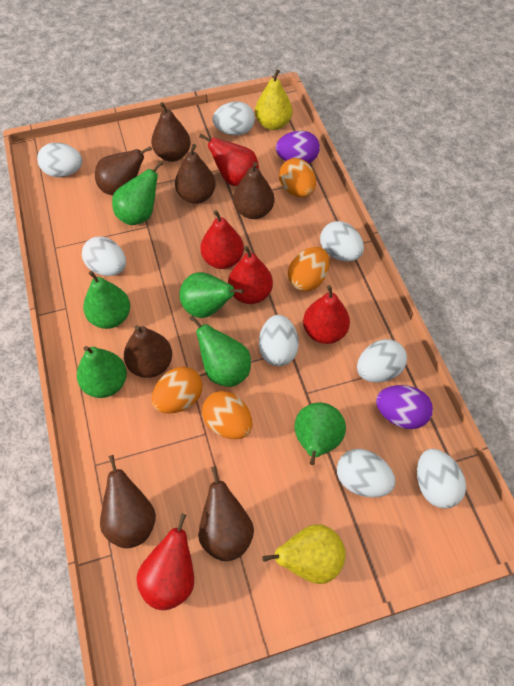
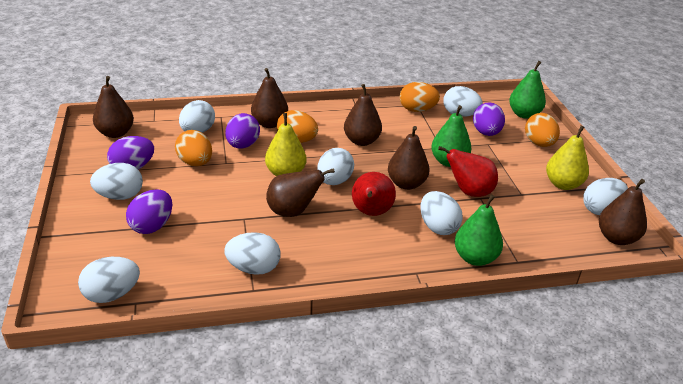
brown pear: [95,146,152,195] [100,455,156,548] [124,325,172,378] [151,102,191,162] [175,144,216,204] [198,466,254,561] [233,162,274,219] = 7 -> [93,76,134,138] [251,68,288,128] [266,168,335,217] [344,84,382,146] [388,126,430,190] [599,179,647,245] = 6
green pear: [77,346,127,398] [83,271,130,329] [112,161,163,225] [179,272,244,318] [189,315,251,387] [294,402,346,465] = 6 -> [431,105,472,167] [455,194,503,266] [509,61,546,119] = 3
purple egg: [276,131,320,164] [376,385,433,429] = 2 -> [107,136,154,170] [126,189,172,234] [226,113,260,149] [473,102,505,136] = 4
red pear: [136,513,194,610] [199,133,259,186] [200,210,244,269] [228,246,273,304] [303,285,350,344] = 5 -> [352,172,396,216] [438,146,498,197] = 2

